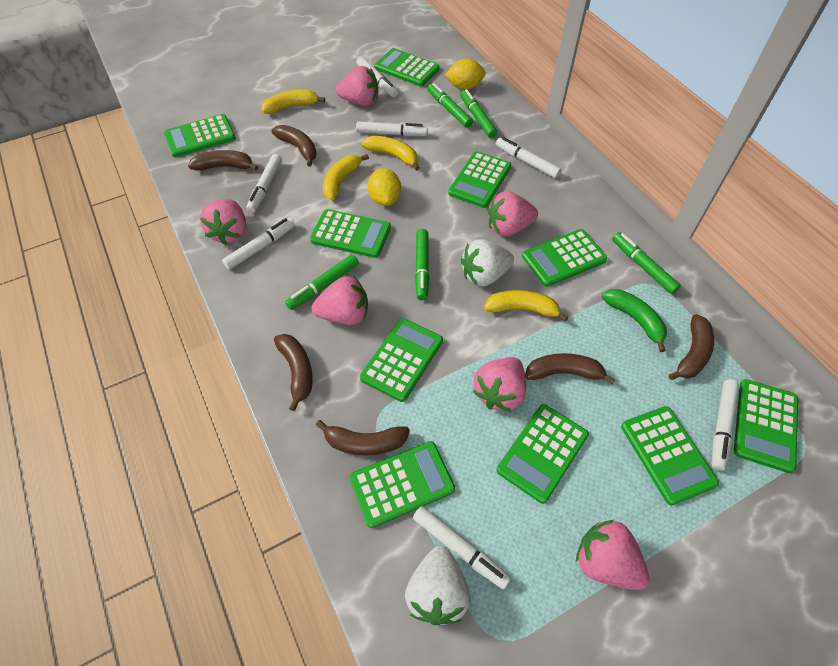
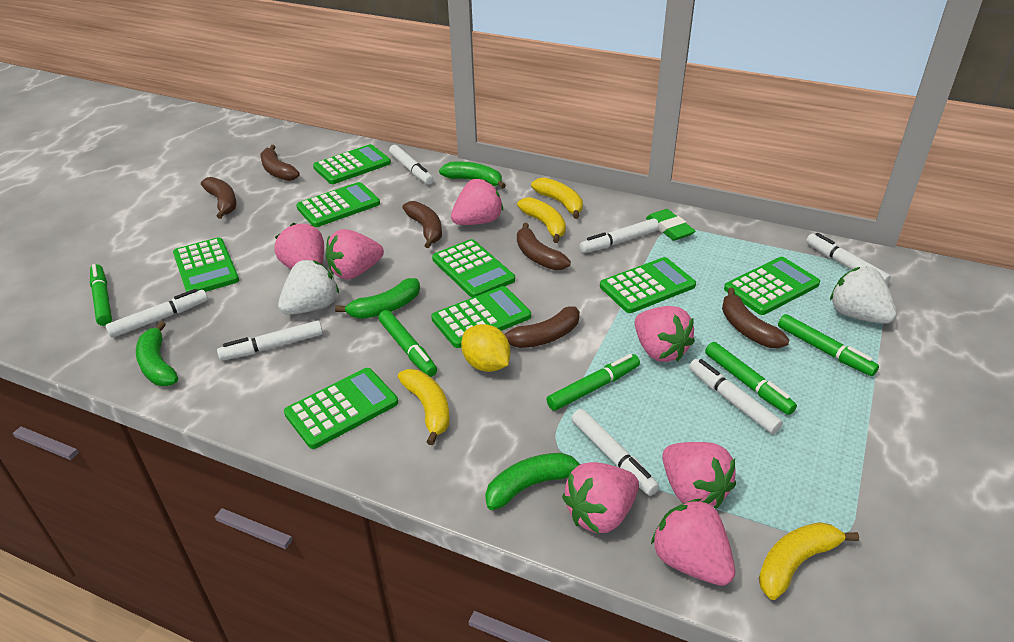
green banana: [602,289,667,352] = 1 -> [136,321,178,386] [335,278,420,319] [439,162,506,189] [485,453,581,510] = 4
green calculator: [164,114,236,157] [310,209,391,258] [349,441,455,528] [360,318,443,402] [374,48,440,86] [448,151,511,208] [497,404,589,504] [522,229,607,287] [621,406,719,506] [734,379,798,473] = 10 -> [173,237,239,292] [284,368,398,449] [296,182,380,227] [313,144,391,184] [431,286,531,348] [432,239,515,298] [600,257,696,313] [724,257,820,315] = 8
green eraser: none = 0 -> [646,209,695,241] = 1
pink strawberry: [200,199,246,245] [311,276,368,325] [336,66,378,106] [473,357,526,412] [488,191,538,236] [576,520,649,590] = 6 -> [275,223,324,269] [326,229,384,280] [451,179,503,225] [562,462,639,533] [635,306,695,362] [651,499,735,586] [662,442,736,509] = 7
yellow lemon: [368,168,401,206] [444,58,486,90] = 2 -> [461,324,510,372] = 1

